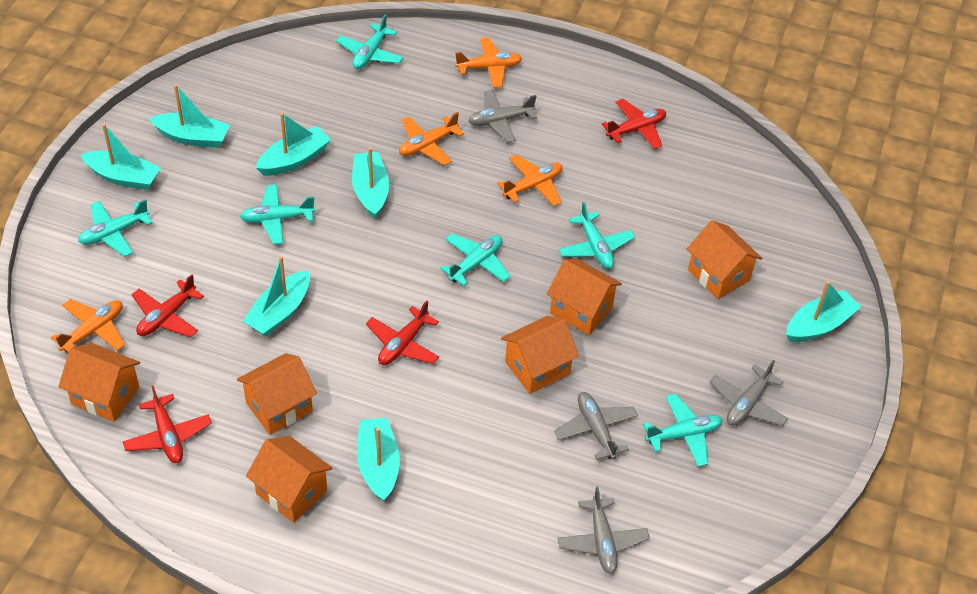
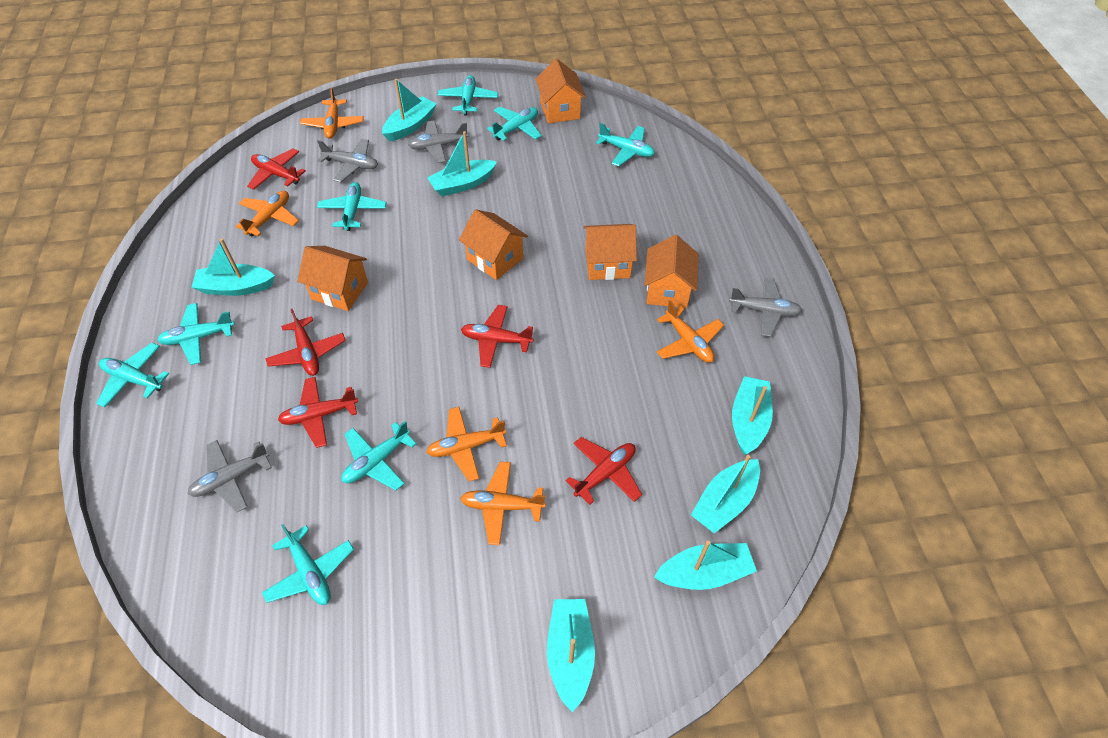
orange house: [58,343,140,422] [237,353,317,435] [246,436,333,523] [501,316,579,394] [547,259,622,335] [687,220,762,299] = 6 -> [297,246,368,311] [459,209,528,280] [536,59,586,123] [583,224,637,280] [644,235,699,308] = 5
orange plane: [51,299,125,353] [399,112,464,166] [455,38,522,88] [497,154,562,206] = 4 -> [236,191,299,236] [300,88,364,139] [426,407,507,481] [460,462,546,545] [657,300,724,363] = 5
red plane: [123,386,212,463] [132,274,204,337] [366,301,439,365] [602,99,666,149] = 4 -> [247,148,306,190] [265,309,346,376] [278,377,358,448] [461,305,533,368] [565,437,642,505] = 5
turquoise plane: [78,199,153,257] [240,184,315,245] [336,14,404,69] [440,233,511,286] [559,202,635,269] [643,393,722,467] = 6 -> [96,343,169,407] [157,303,235,365] [262,524,354,605] [317,182,387,231] [341,421,416,490] [437,75,498,116] [487,107,542,141] [596,123,655,166] = 8

